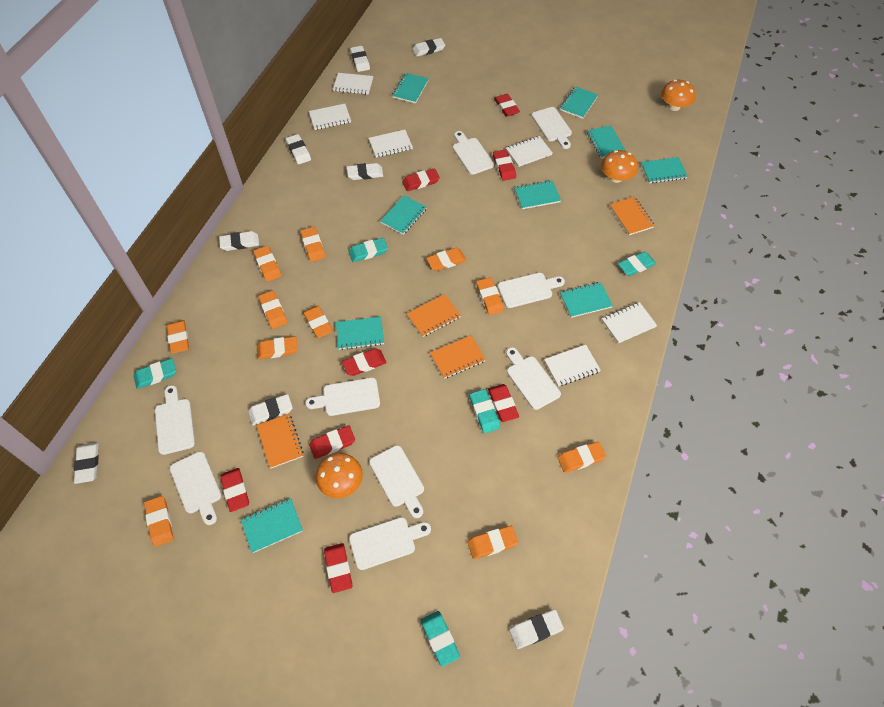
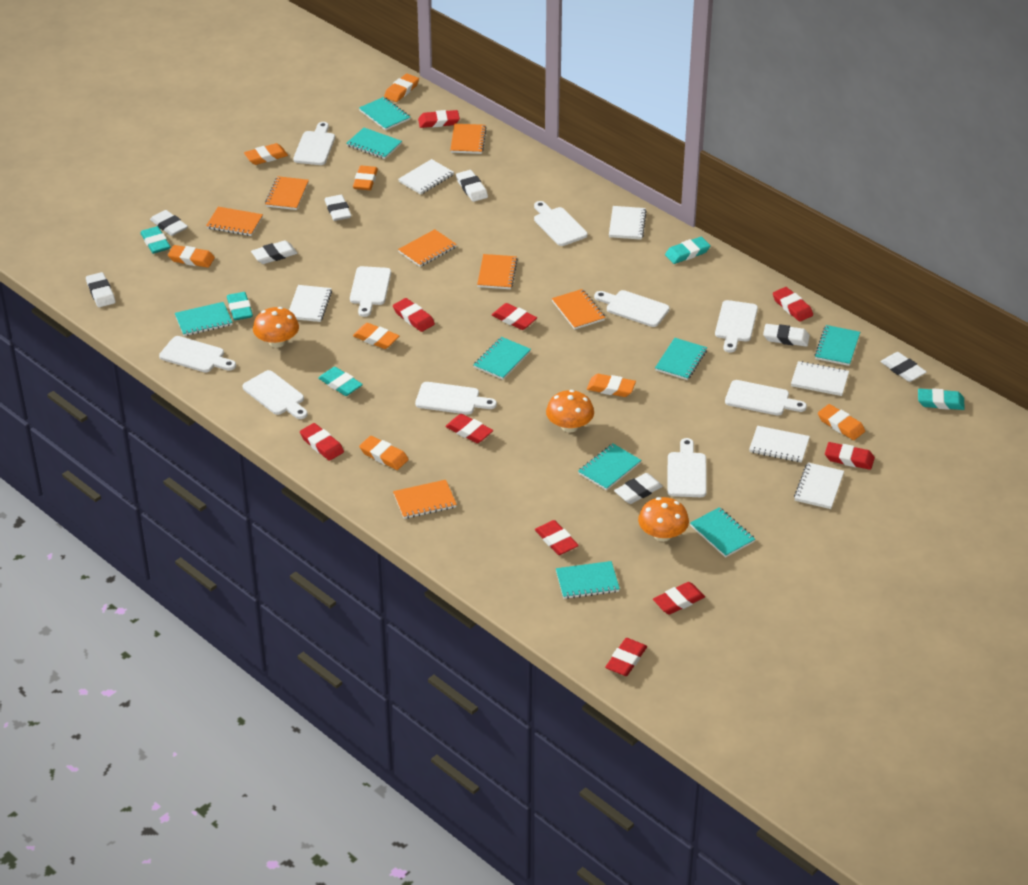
orange eraser: [144,496,174,547] [167,320,189,354] [253,246,281,282] [257,336,297,360] [258,290,287,329] [300,227,325,262] [303,306,333,338] [426,248,467,271] [467,526,518,559] [476,277,504,315] [557,442,606,473] = 11 -> [168,245,215,268] [244,143,288,165] [353,166,378,190] [353,323,399,349] [359,436,409,470] [384,73,419,102] [587,374,636,397] [818,404,865,440] = 8
orange notebook: [257,413,304,469] [407,294,461,337] [430,335,486,379] [610,197,655,235] = 4 -> [206,207,263,236] [265,176,309,210] [393,480,457,519] [398,229,457,267] [450,124,486,154] [477,254,518,289] [552,289,605,330] = 7
red eraser: [220,468,249,512] [309,426,355,459] [324,543,352,593] [342,349,387,376] [402,168,440,191] [488,384,519,422] [493,150,516,181] [494,94,520,117] = 8 -> [300,423,344,461] [393,298,435,332] [418,110,460,128] [445,414,493,443] [492,303,537,330] [535,520,579,555] [605,638,647,676] [653,582,705,615] [773,287,813,322] [825,442,875,470] = 10
white cutting board: [155,385,195,455] [170,452,221,525] [305,378,380,416] [349,517,431,570] [369,445,424,518] [453,131,494,175] [498,273,565,308] [506,347,561,410] [532,107,572,149] = 9 -> [159,336,236,373] [242,370,308,419] [293,122,335,165] [350,266,391,317] [415,382,497,415] [534,201,588,246] [594,290,670,327] [667,438,707,497] [715,300,758,353] [725,380,807,416] = 10

